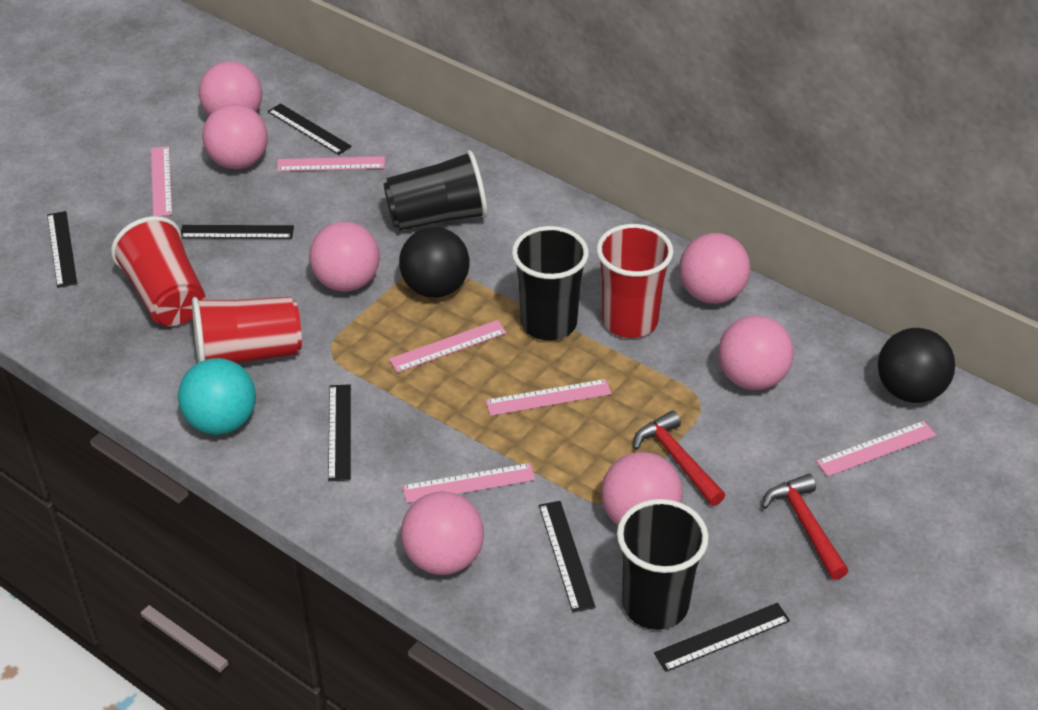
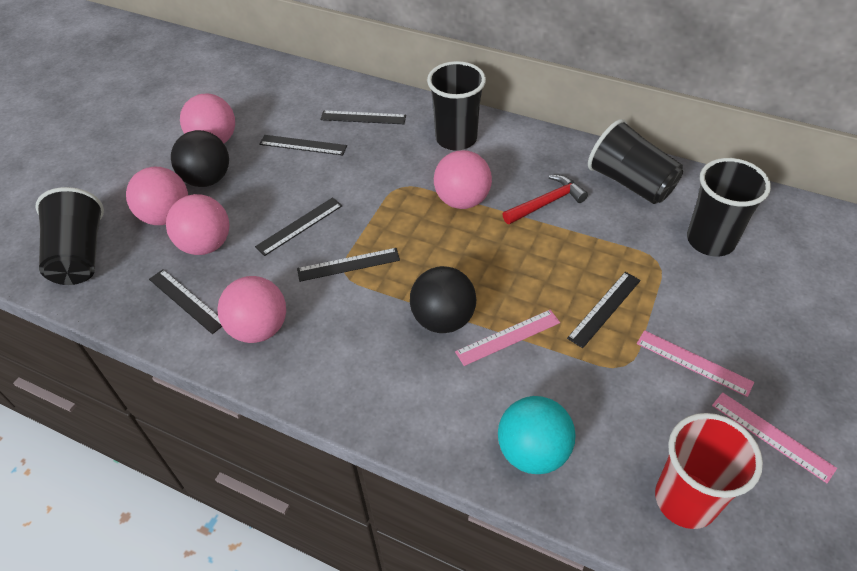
black cup: [383,150,487,230] [512,226,589,340] [617,499,709,630] = 3 -> [35,187,104,285] [427,61,486,151] [588,119,683,204] [687,158,771,256] = 4
pink ball: [199,61,262,116] [202,104,268,169] [309,222,380,292] [401,491,484,575] [601,452,683,525] [679,233,750,304] [718,316,793,390] = 7 -> [126,167,188,225] [166,194,230,255] [180,94,235,143] [218,276,286,343] [434,150,492,209] = 5
pink ruler: [151,146,172,216] [277,156,385,171] [389,320,507,373] [402,463,535,503] [485,379,611,416] [816,421,936,477] = 6 -> [455,310,560,366] [637,330,754,397] [712,392,837,483] = 3
red cup: [111,216,206,326] [192,297,302,363] [596,224,673,338] = 3 -> [655,413,763,529] = 1
red hammer: [633,410,726,506] [762,474,848,580] = 2 -> [503,175,588,224] = 1

